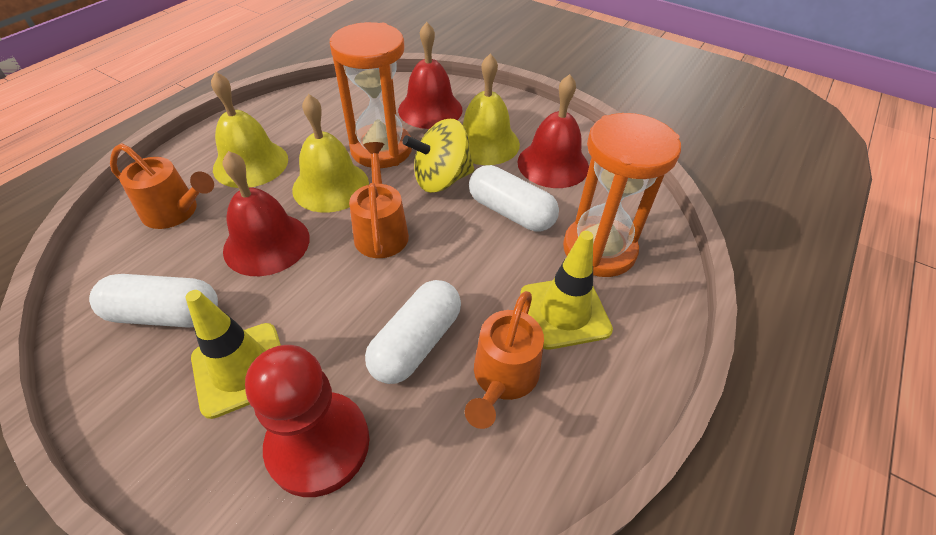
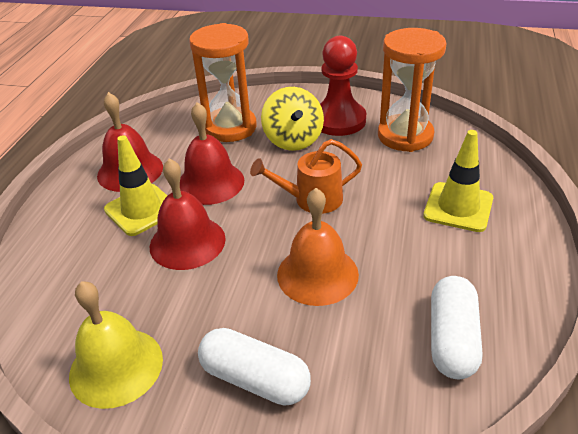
orange bell: none = 0 -> [277,188,359,306] = 1
orange watering can: [110,144,214,229] [349,142,409,258] [465,291,544,429] = 3 -> [250,139,362,214] = 1
white capsule: [89,274,218,328] [365,280,461,384] [469,165,559,232] = 3 -> [198,328,311,406] [431,276,482,379] = 2
yellow bell: [211,72,288,188] [292,94,369,213] [463,53,520,165] = 3 -> [69,281,163,409] = 1

